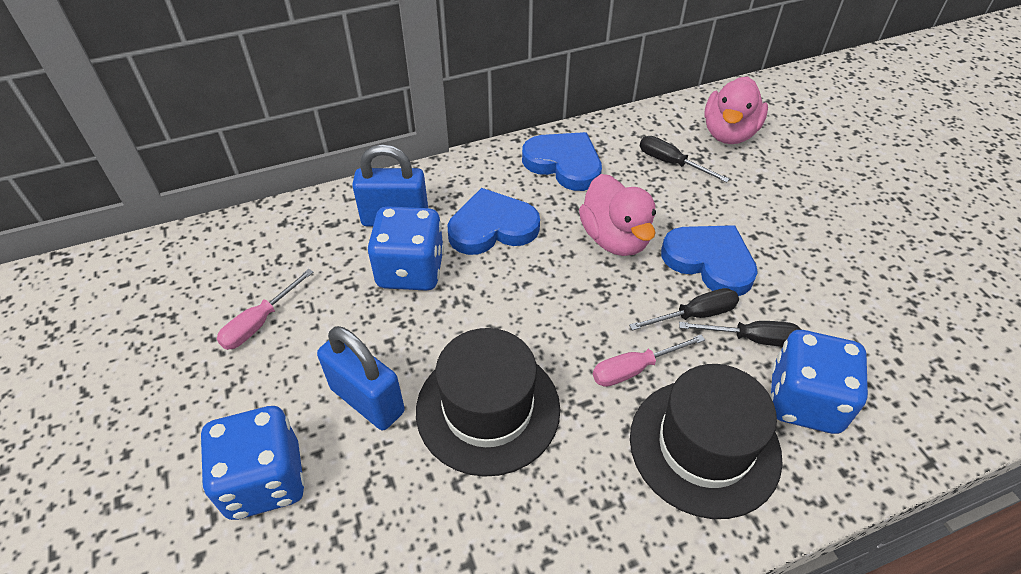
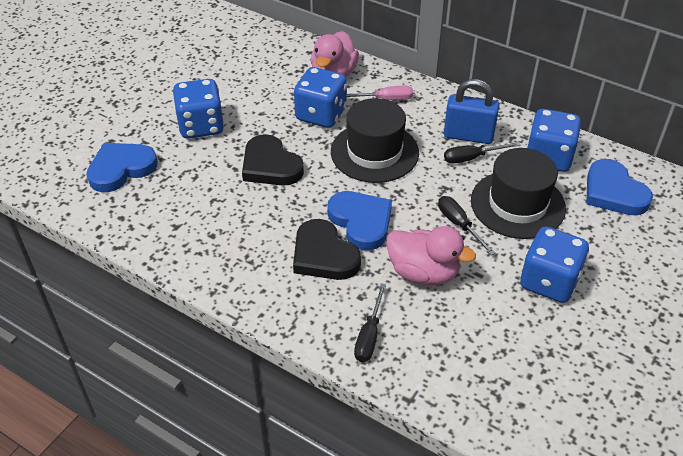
black heart: none = 0 -> [242,134,304,186] [293,219,361,280] = 2
blue dice: [200,406,305,520] [367,206,444,291] [770,330,868,434] = 3 -> [172,79,224,138] [294,67,347,128] [520,226,589,303] [527,109,581,172] = 4
blue padlock: [317,326,405,430] [352,144,428,226] = 2 -> [444,79,499,144] = 1
pink screwdriver: [217,269,313,350] [593,335,705,387] = 2 -> [347,86,413,100] = 1

